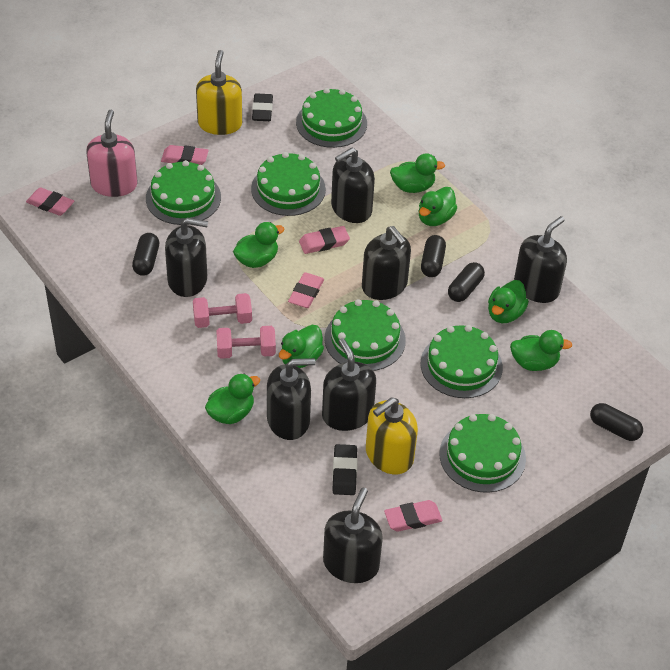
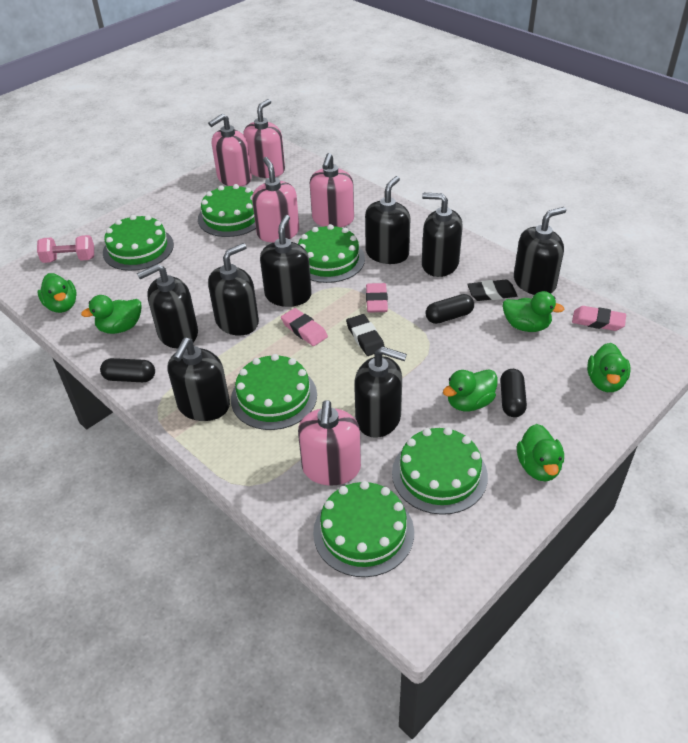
black capsule: [132,233,159,276] [421,235,446,277] [448,262,485,302] [590,403,643,441] = 4 -> [100,358,155,382] [426,294,474,324] [500,369,527,417] = 3
black soap dispenser: [165,218,208,297] [267,358,315,440] [322,338,376,431] [323,488,383,583] [331,147,375,223] [362,226,411,300] [514,216,567,303] = 7 -> [137,264,198,348] [168,338,230,421] [208,243,259,336] [260,215,312,307] [354,347,407,438] [365,176,410,264] [422,193,463,277] [514,207,566,295] = 8
green duck: [205,373,260,424] [233,222,284,268] [279,325,324,368] [390,153,445,193] [419,187,457,226] [488,280,529,323] [510,330,572,371] = 7 -> [38,273,77,313] [81,295,141,334] [443,369,498,411] [503,291,565,332] [517,424,564,481] [587,343,630,392] = 6
pink dumbbell: [193,293,252,328] [216,326,276,359] = 2 -> [37,235,94,263] = 1
pink eraser: [26,187,74,216] [161,145,209,165] [288,272,324,308] [299,226,350,254] [384,500,442,532] = 5 -> [281,308,328,346] [366,283,388,313] [572,306,626,331] = 3
pink soap dispenser: [86,110,137,197] = 1 -> [208,114,252,187] [243,99,285,178] [252,157,299,242] [298,400,361,486] [310,153,354,227] = 5
yellow soap dispenser: [196,50,242,135] [366,397,418,474] = 2 -> none = 0

